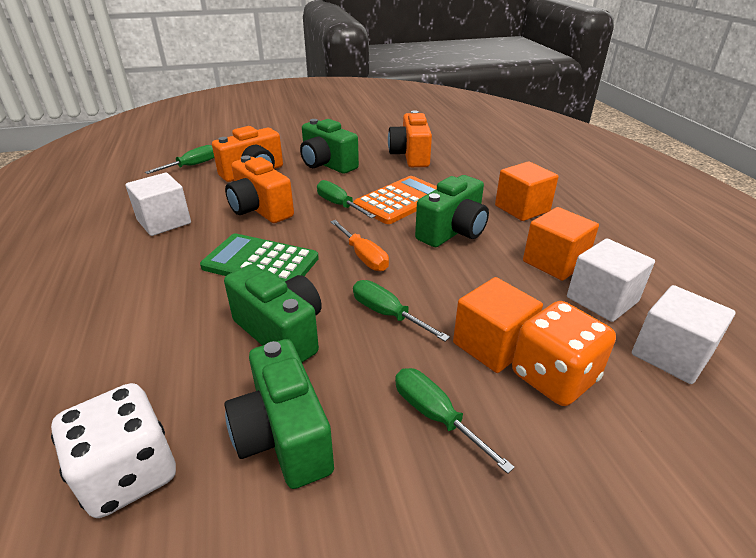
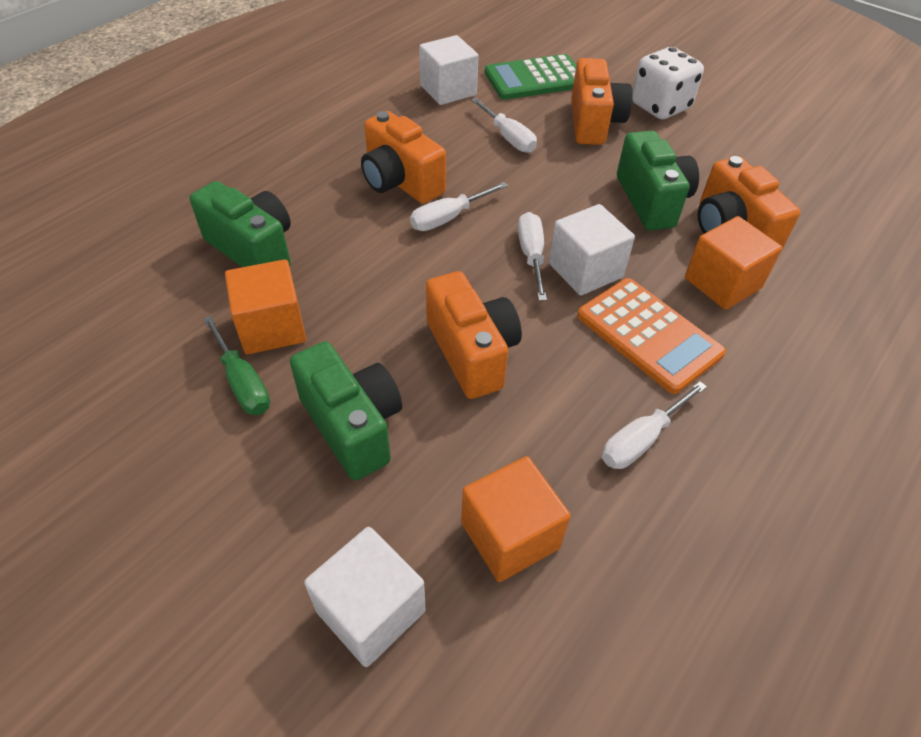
green camera: [224,264,322,362] [224,339,334,489] [300,119,359,174] [415,175,489,247] = 4 -> [190,181,291,267] [290,341,402,481] [617,131,699,231] = 3
green screwdriver: [145,145,214,174] [317,180,376,218] [353,280,450,341] [395,368,515,474] = 4 -> [203,316,270,415] = 1
orange camera: [212,126,283,182] [225,156,294,223] [388,110,432,167] = 3 -> [361,111,446,204] [426,271,522,399] [571,58,633,145] [698,156,800,251] = 4
orange dice: [512,301,616,406] = 1 -> none = 0
orange screwdriver: [330,220,389,271] = 1 -> none = 0
white screwdriver: none = 0 -> [410,182,508,231] [471,98,537,153] [518,212,547,301] [602,381,707,469] = 4

